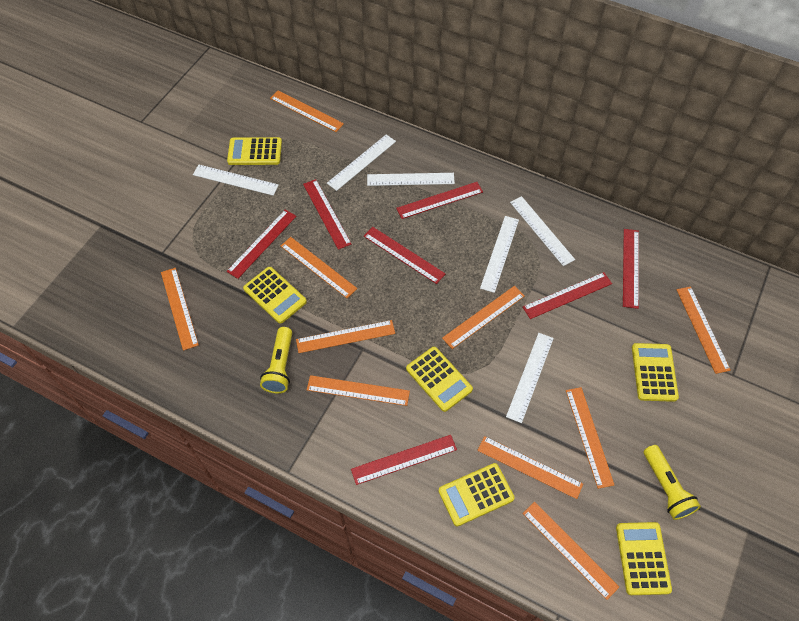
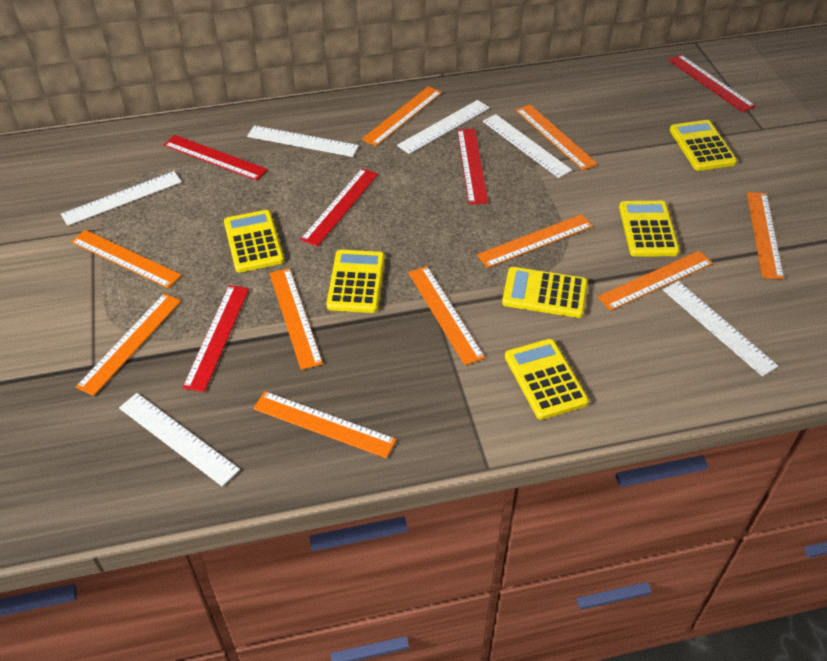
red ruler: [227,209,296,279] [303,179,351,250] [351,435,457,485] [364,227,445,284] [396,182,483,219] [523,272,612,319] [623,229,639,309] = 7 -> [164,135,268,180] [182,285,249,392] [300,168,378,247] [457,129,488,205] [668,54,755,112] = 5
yellow flashlight: [260,327,292,393] [644,445,701,520] = 2 -> none = 0

